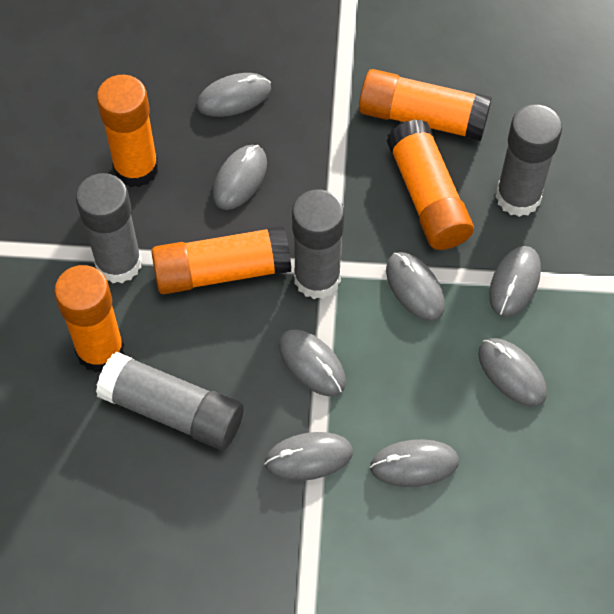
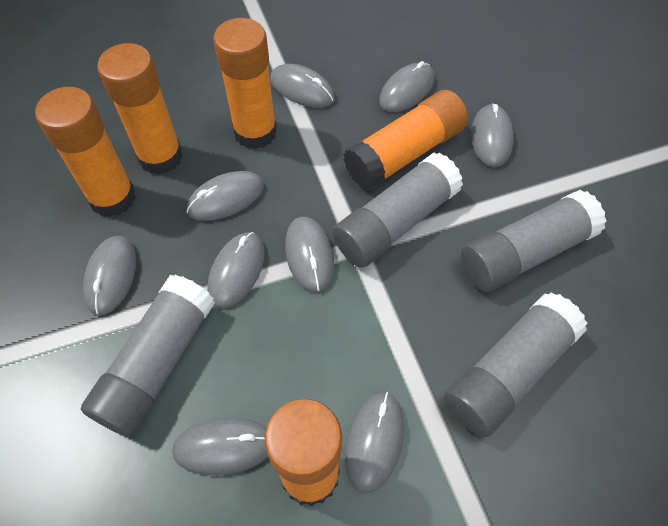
grey mouse: [197,73,271,117] [213,145,267,210] [264,432,353,481] [279,329,346,396] [370,439,459,487] [386,252,445,321] [478,338,547,407] [489,246,541,317] = 8 -> [83,236,136,316] [172,418,268,475] [187,171,264,221] [207,232,265,309] [270,64,335,108] [285,217,334,292] [345,392,404,494] [379,61,434,112] [471,104,514,167] = 9

